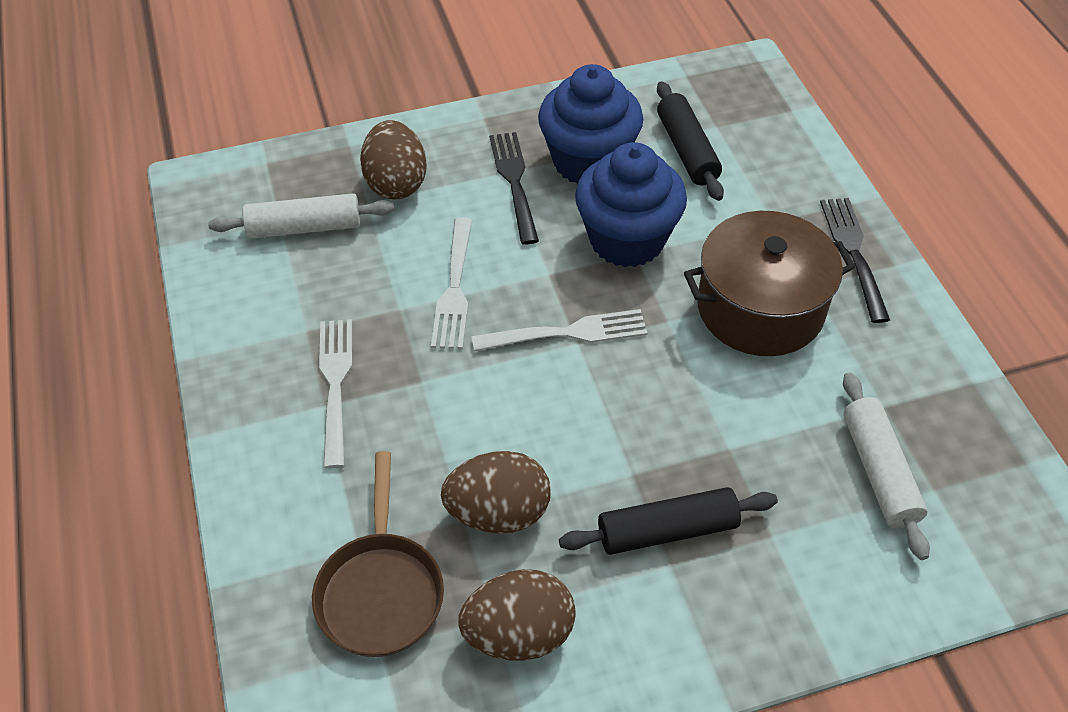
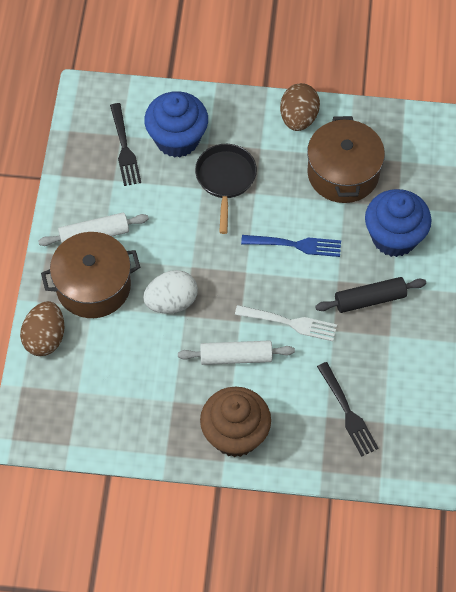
black pan: none = 0 -> [195,144,257,234] = 1
black rolling pin: [559,487,778,555] [657,81,724,201] = 2 -> [315,277,426,313] = 1
blue fork: none = 0 -> [241,235,341,257] = 1
brown cupcake: none = 0 -> [200,387,271,457] = 1
brown egg: [360,120,427,199] [441,451,551,534] [458,569,576,661] = 3 -> [20,301,64,356] [280,83,320,131] = 2
brown pan: [312,451,444,657] = 1 -> none = 0
brown pot: [684,211,855,356] = 1 -> [41,232,140,318] [307,116,385,203] = 2
white egg: none = 0 -> [143,270,198,314] = 1
white fork: [319,319,352,469] [431,217,472,349] [472,309,647,352] = 3 -> [235,305,337,341] = 1

